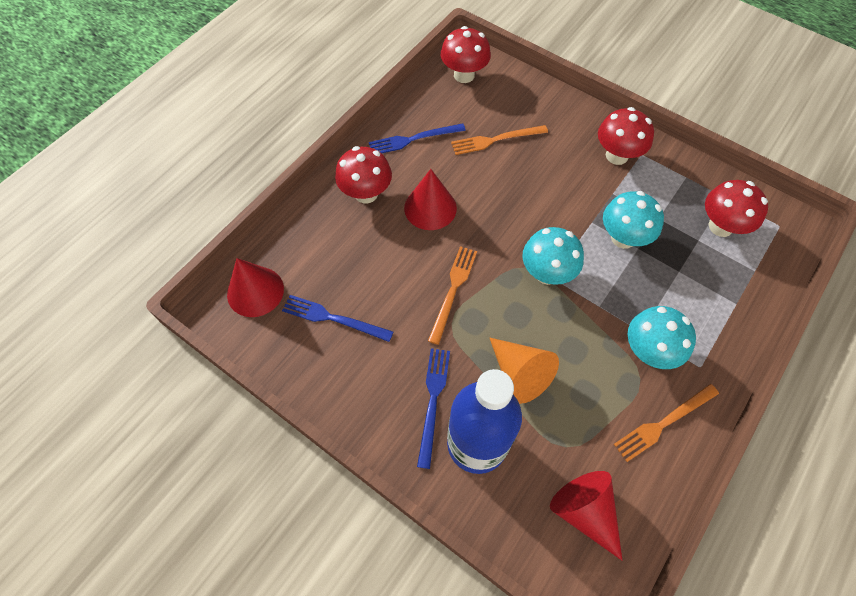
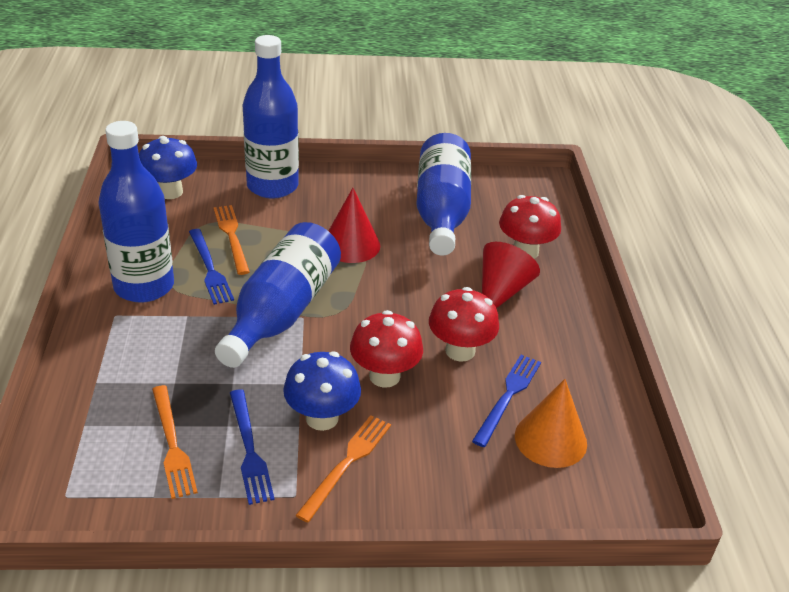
blue bottle: [447,369,522,474] = 1 -> [98,121,174,303] [215,222,341,368] [243,35,299,199] [416,133,471,256] = 4
blue mushroom: none = 0 -> [139,136,197,199] [283,351,361,431] = 2
red cone: [227,258,284,317] [404,169,457,230] [550,471,622,560] = 3 -> [329,188,380,263] [482,242,540,308] = 2
red mushroom: [335,146,392,203] [441,26,491,83] [598,107,654,165] [705,180,768,237] = 4 -> [350,310,423,388] [429,287,499,362] [499,195,561,259] = 3
turquoise mushroom: [522,227,584,285] [603,191,664,249] [628,306,696,369] = 3 -> none = 0

